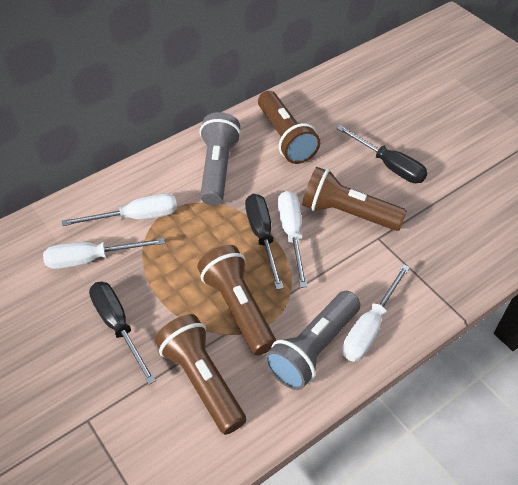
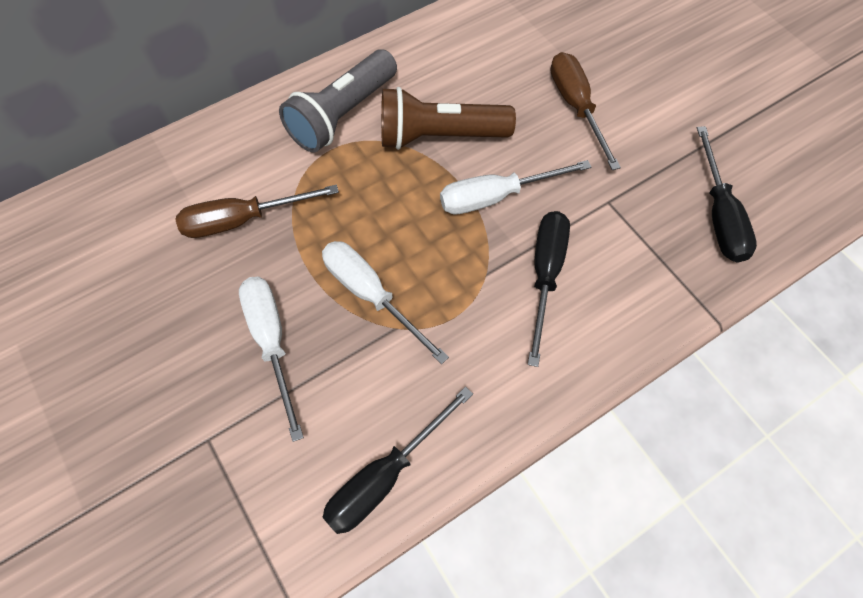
brown flashlight: [155,314,246,435] [197,245,276,355] [258,91,320,164] [302,167,407,231] = 4 -> [381,87,516,150] = 1
brown screwdriver: none = 0 -> [176,184,339,238] [551,52,621,170] = 2
grey flashlight: [199,112,241,205] [265,291,360,390] = 2 -> [279,49,397,153] = 1
white screwdriver: [43,238,165,269] [62,193,177,226] [278,191,308,288] [342,264,410,362] = 4 -> [239,277,304,442] [322,241,449,364] [440,160,591,214] = 3

